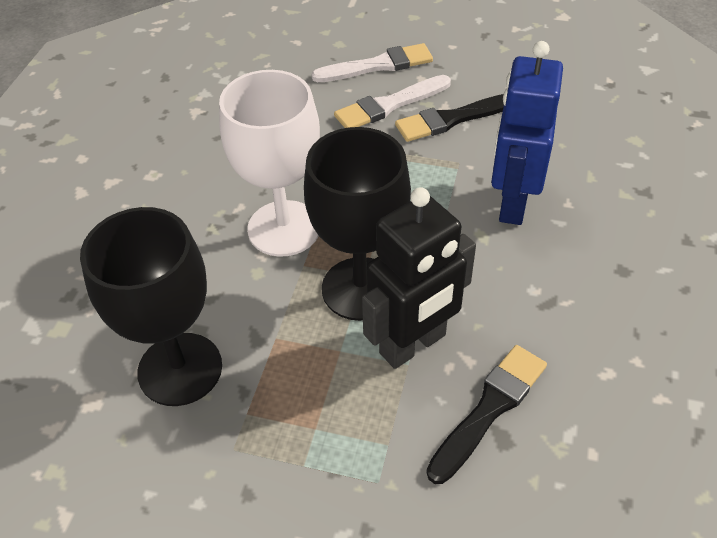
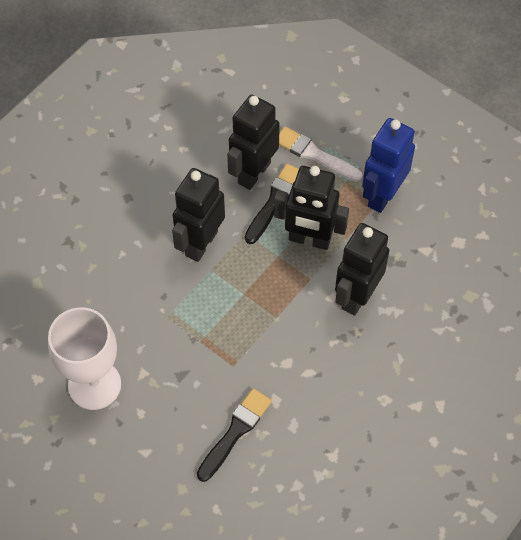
black goblet: [80,207,222,406] [304,127,411,321] = 2 -> none = 0
black robot: [362,187,476,369] = 1 -> [172,168,225,262] [227,95,280,190] [274,166,349,250] [335,223,389,316] = 4
white brush: [311,43,433,82] [334,75,451,128] = 2 -> [279,126,362,182] = 1

